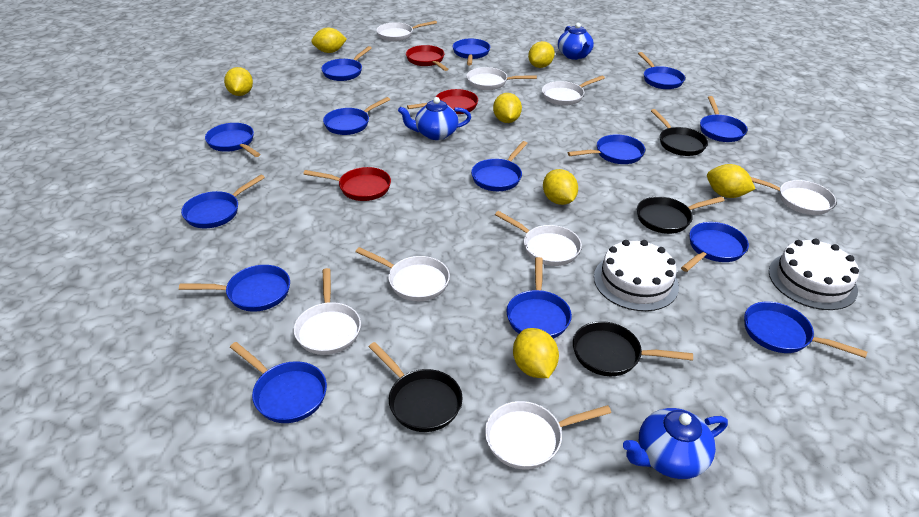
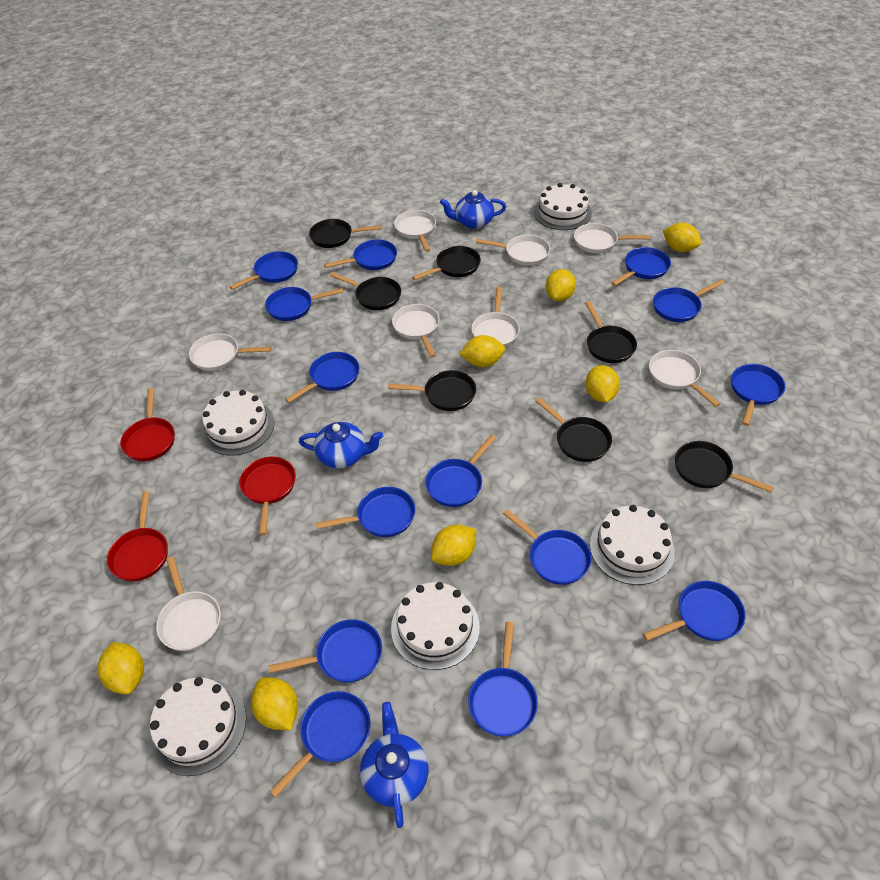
black pan: [369,342,462,432] [573,321,693,376] [637,196,724,234] [651,109,708,156] = 4 -> [309,219,381,248] [330,272,401,310] [388,370,476,411] [412,246,481,280] [535,397,612,462] [585,301,637,363] [675,441,774,492] = 7
white cake: [594,240,679,311] [769,239,859,310] = 2 -> [150,677,246,776] [201,390,274,456] [391,582,480,670] [534,183,592,230] [590,505,675,585] = 5

